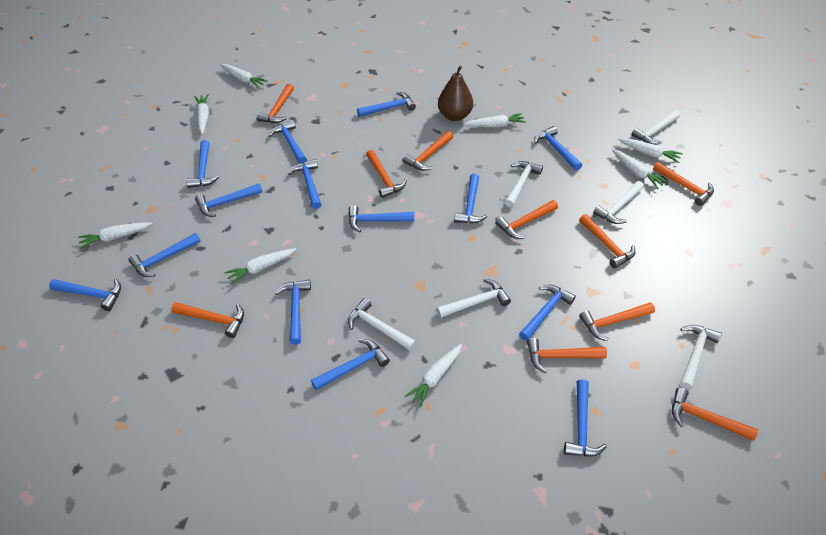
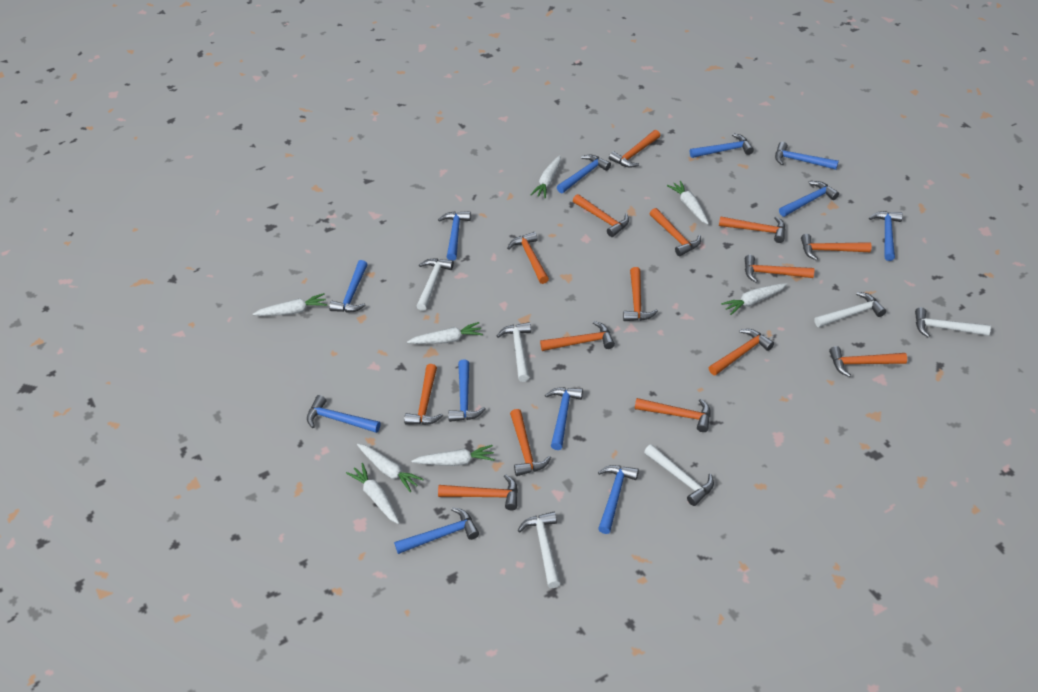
blue hammer: [49,279,121,311] [129,233,201,277] [186,140,219,188] [195,184,262,217] [269,120,307,164] [275,280,311,345] [288,159,322,209] [311,339,390,390] [349,205,414,232] [357,92,416,117] [454,173,488,224] [519,285,576,341] [534,126,582,171] [564,379,607,457] = 14 -> [307,395,380,433] [329,260,368,313] [394,507,479,554] [438,211,471,261] [448,360,486,422] [545,387,583,450] [557,155,611,193] [598,465,639,534] [690,134,754,158] [775,142,839,170] [779,181,839,217] [869,211,903,261] = 12
brown pear: [438,66,473,121] = 1 -> none = 0
orange hammer: [171,302,244,338] [257,84,294,123] [366,150,407,198] [403,131,453,171] [495,200,558,239] [527,338,607,374] [579,214,636,268] [579,302,655,341] [653,162,714,206] [672,388,758,441] = 10 -> [404,364,443,425] [438,474,518,510] [507,232,549,284] [510,409,551,476] [540,321,615,351] [573,194,629,237] [609,130,661,168] [623,267,658,321] [635,398,711,432] [650,208,701,256] [709,329,774,376] [719,216,786,243] [745,255,814,283] [801,234,871,260] [829,346,907,377] = 15

